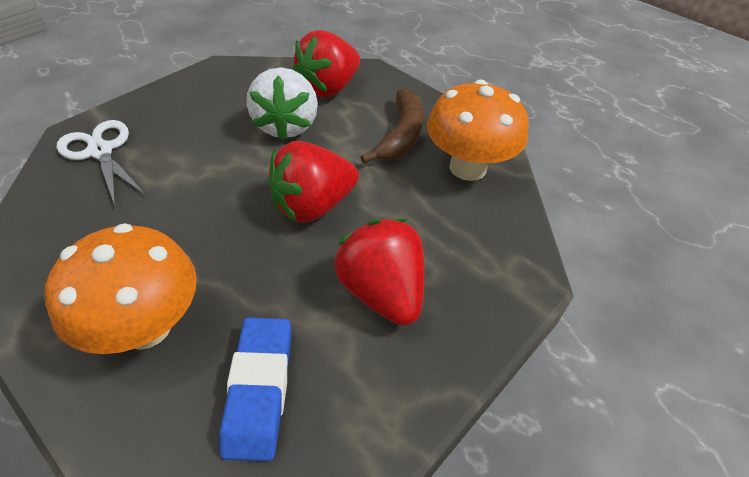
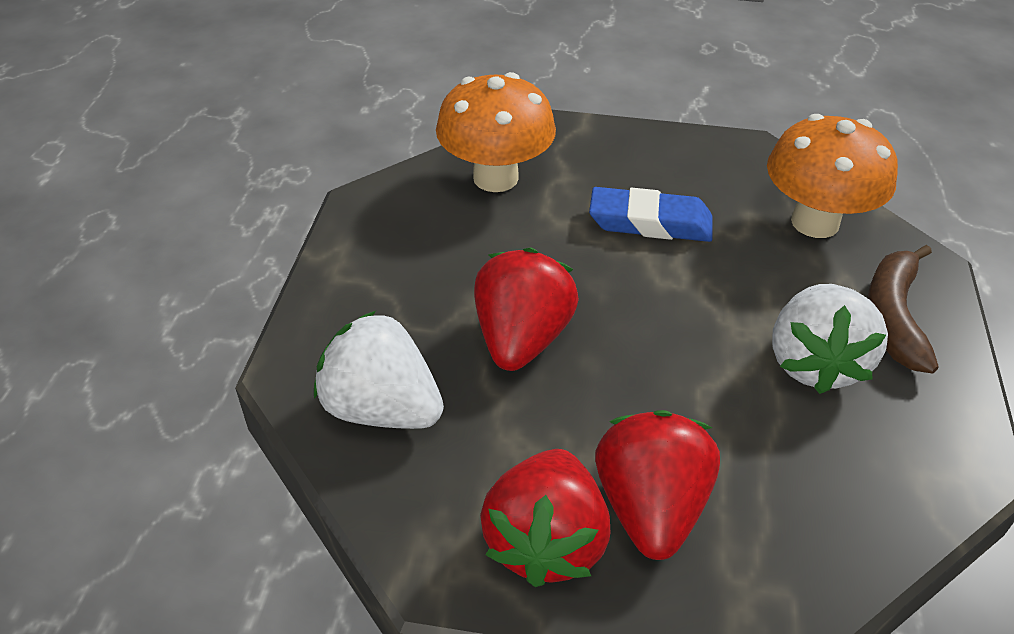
white scissors: [56,120,146,206] = 1 -> none = 0
white strawberry: [247,67,318,141] = 1 -> [314,311,444,429] [772,284,888,394] = 2

